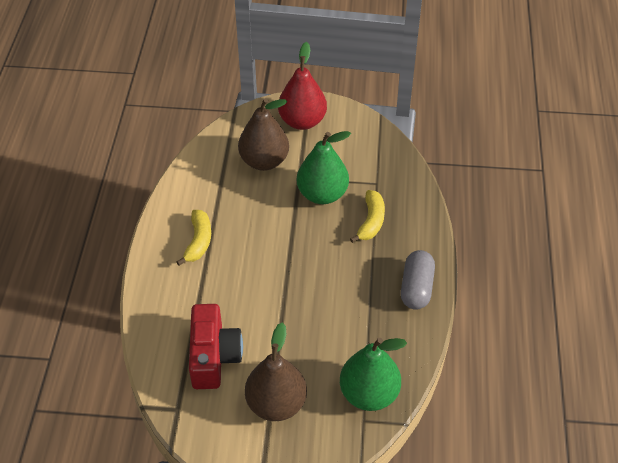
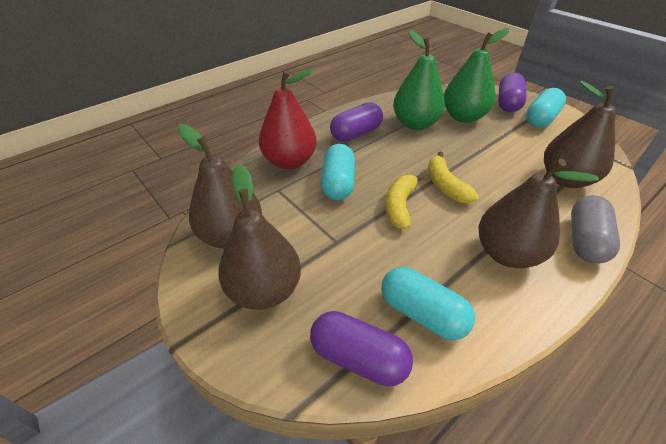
brown pear: [238,98,289,171] [245,322,307,421] = 2 -> [178,124,262,248] [218,164,301,310] [479,159,599,268] [544,81,616,188] = 4
purple capsule: none = 0 -> [310,311,413,386] [330,102,383,142] [498,73,527,112] = 3
red camera: [189,304,243,389] = 1 -> none = 0
turquoise capsule: none = 0 -> [321,144,355,200] [381,267,475,340] [526,88,566,128] = 3

